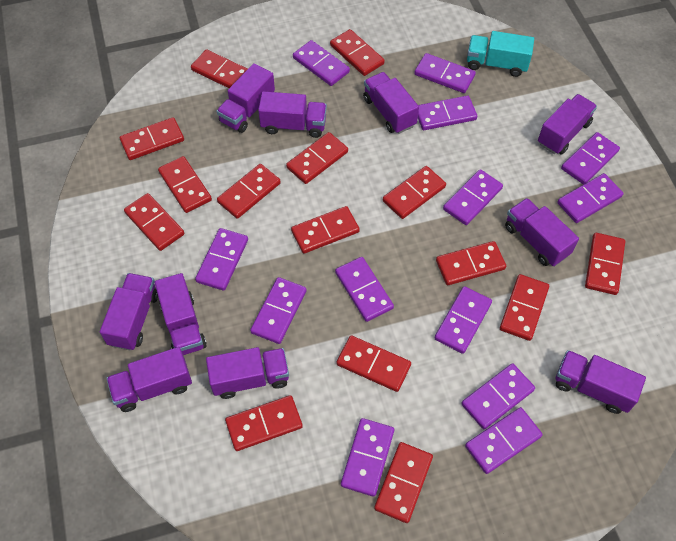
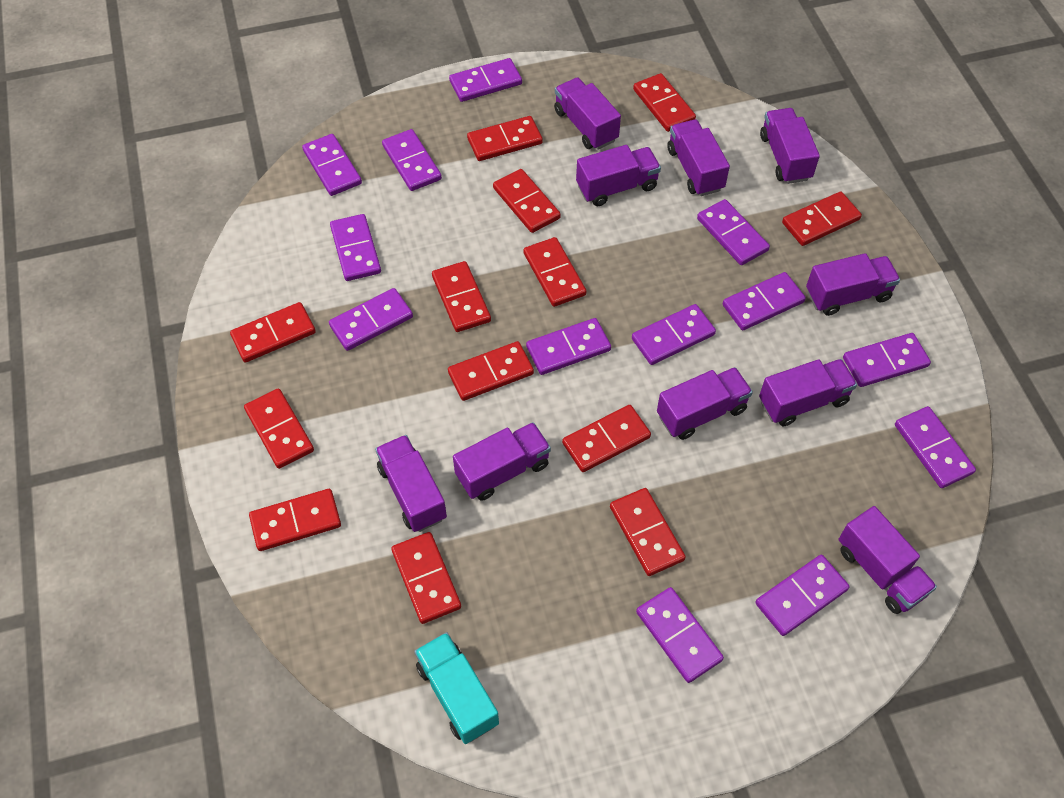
red domino: [120,117,184,160] [124,193,184,251] [158,156,212,213] [191,49,247,88] [217,164,281,219] [225,395,303,451] [286,132,348,184] [291,206,360,254] [330,29,385,76] [337,335,411,392] [374,442,433,523] [383,166,446,219] [436,241,506,285] [500,274,549,341] [585,233,625,295] = 15 -> [230,302,316,363] [244,389,314,469] [249,489,341,551] [391,532,461,624] [432,261,491,332] [448,341,534,401] [467,116,543,161] [493,169,561,233] [523,237,586,307] [562,405,651,472] [610,488,686,576] [633,73,696,132] [782,191,862,246] = 13

